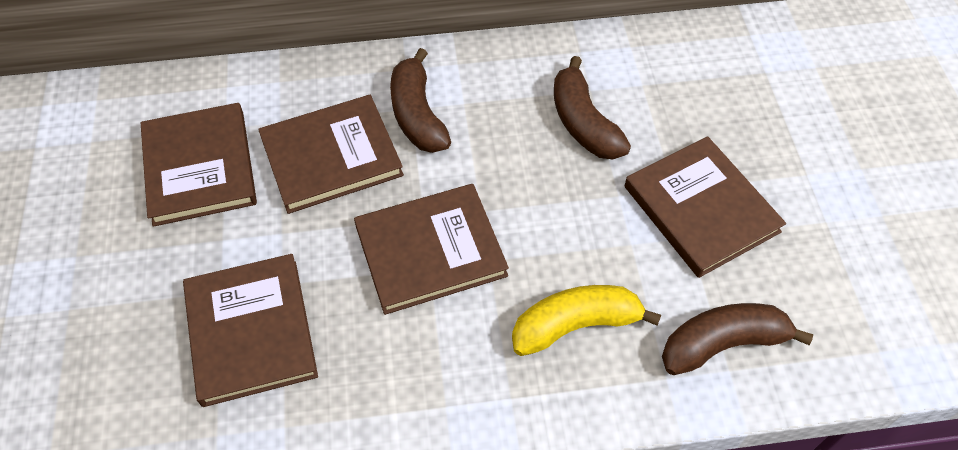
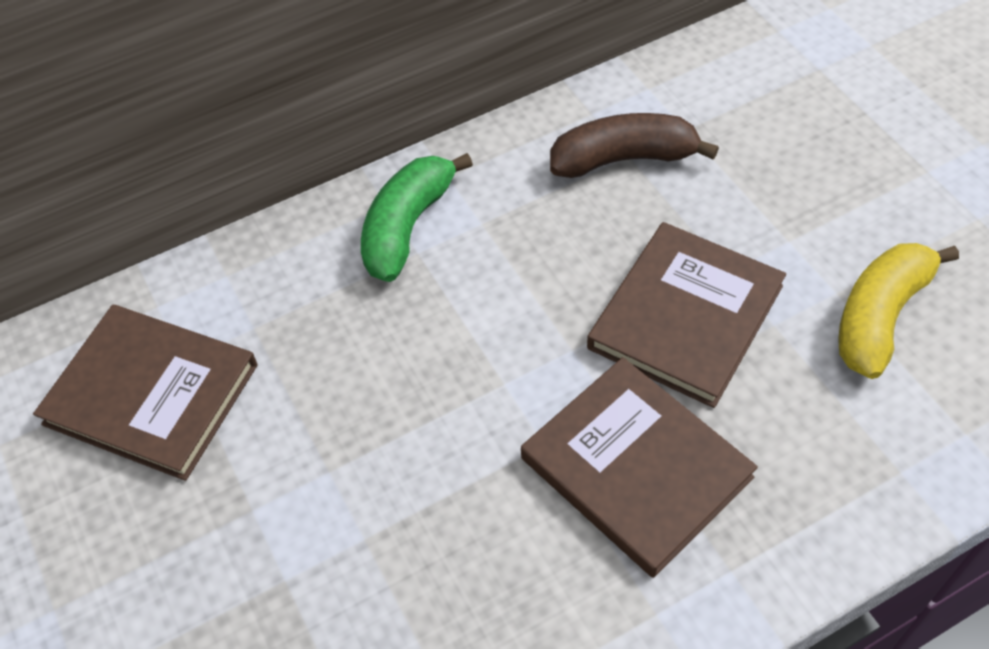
brown banana: [390,48,451,153] [554,56,631,159] [662,303,814,375] = 3 -> [550,113,719,178] = 1
brown book: [140,103,257,227] [183,254,318,407] [258,95,404,214] [354,184,509,315] [625,136,786,278] = 5 -> [33,305,258,481] [521,357,758,578] [587,222,786,408] = 3
green banana: none = 0 -> [361,153,473,282] = 1

